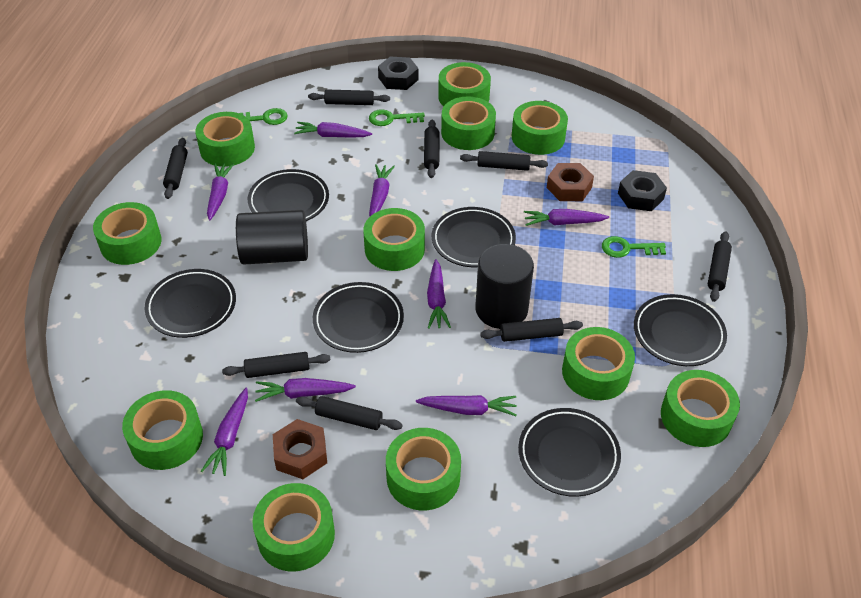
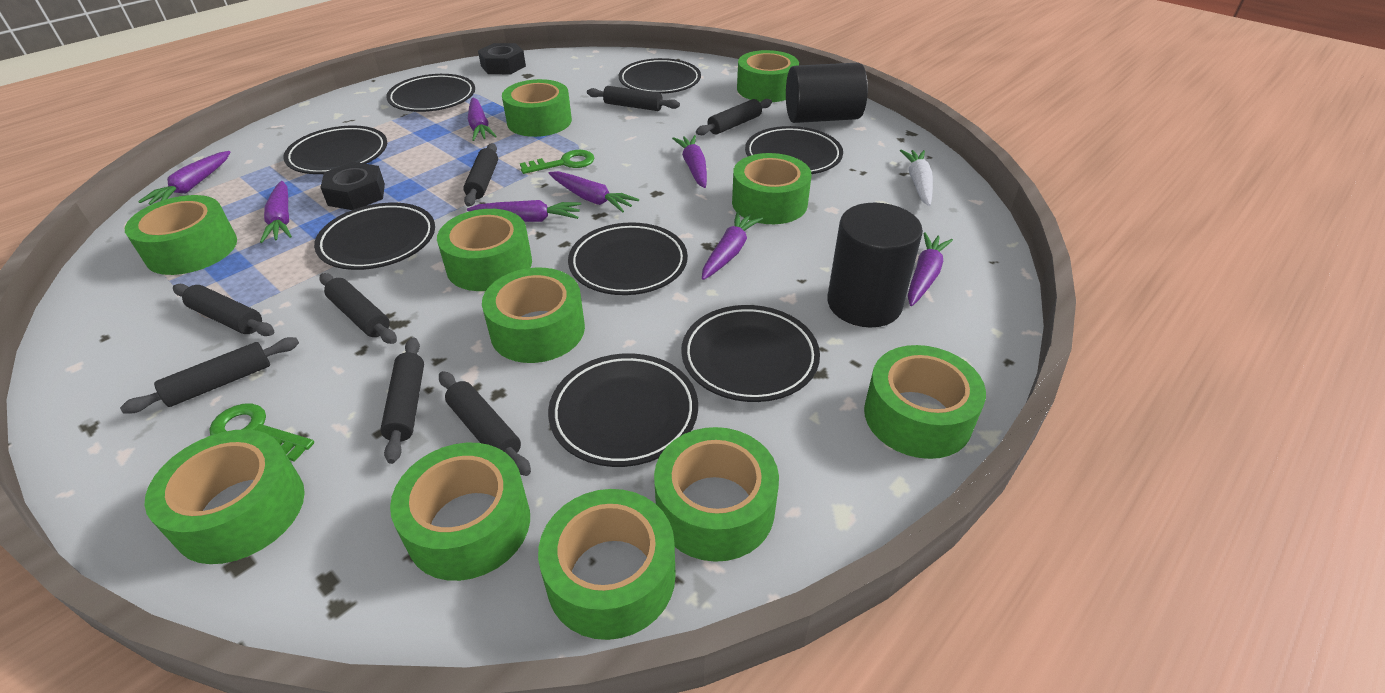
black plate: [145,269,236,338] [248,169,329,221] [313,282,404,353] [432,207,516,267] [518,408,621,497] [634,294,727,366] = 6 -> [283,125,387,174] [314,203,435,270] [386,74,475,112] [548,353,698,467] [568,222,688,295] [619,58,701,94] [681,305,820,402] [745,126,843,174] = 8
brown nut: [273,419,327,479] [547,163,594,201] = 2 -> none = 0
green key: [239,108,288,125] [369,109,425,126] [602,236,666,258] = 3 -> [209,403,314,462] [520,150,594,174] = 2
white carrot: none = 0 -> [900,150,933,206] = 1

